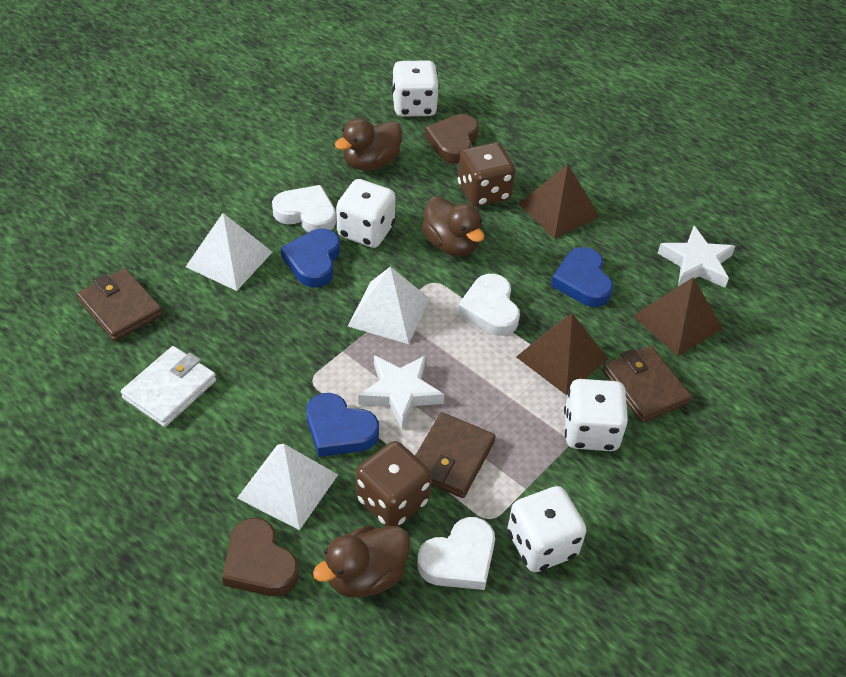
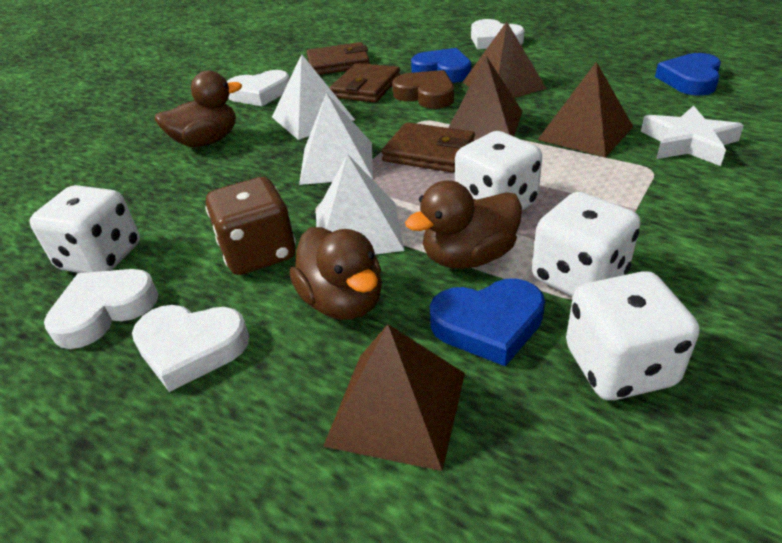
brown dice: [356,441,432,526] [458,143,515,207] = 2 -> [205,177,296,275] = 1
brown heart: [222,518,299,596] [425,114,478,164] = 2 -> [392,70,454,109] = 1
brown pyramid: [516,313,608,395] [518,164,600,239] [633,278,723,357] = 3 -> [323,324,465,471] [448,56,523,140] [463,22,547,98] [538,62,633,158] = 4
white heart: [272,185,336,232] [417,517,495,590] [457,274,520,336] = 3 -> [44,269,158,349] [132,305,250,392] [227,70,290,106] [471,19,525,49] = 4
white star: [358,355,445,429] [658,226,735,288] = 2 -> [641,105,744,166] = 1
white wallet: [121,346,216,427] = 1 -> none = 0

